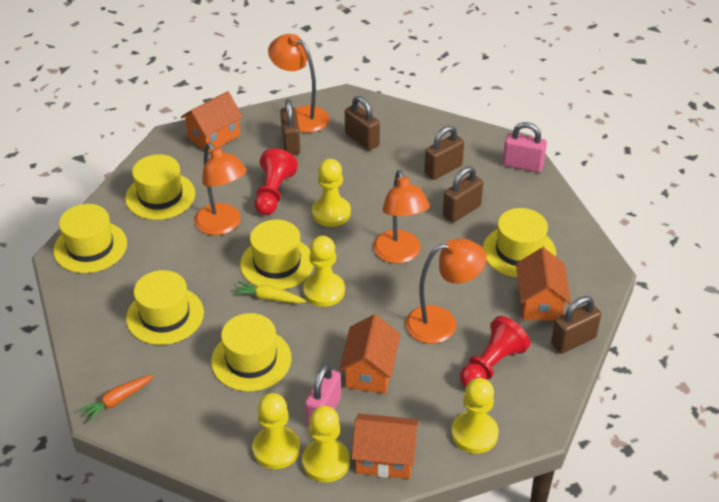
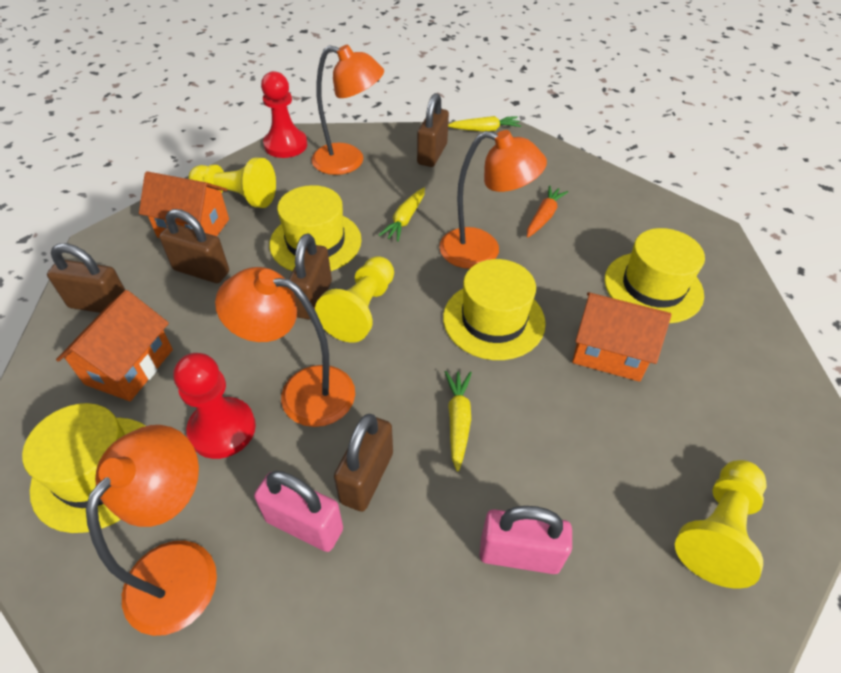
orange house: [181,91,243,153] [339,314,400,394] [351,413,419,479] [516,247,571,320] = 4 -> [56,290,173,401] [139,171,229,238] [572,292,672,382] = 3
yellow carrot: [233,281,307,303] = 1 -> [379,188,425,242] [445,371,472,472] [448,116,521,132] = 3
yellow hat: [53,204,127,273] [125,154,195,220] [126,270,204,345] [211,313,292,392] [240,220,314,290] [483,208,556,277] = 6 -> [22,403,145,533] [269,185,362,271] [443,259,546,360] [605,228,705,323] = 4
yellow pawn: [252,393,300,469] [302,406,350,482] [303,236,345,307] [312,159,351,227] [451,378,499,454] = 5 -> [188,157,276,208] [315,256,394,343] [675,460,766,589] = 3

